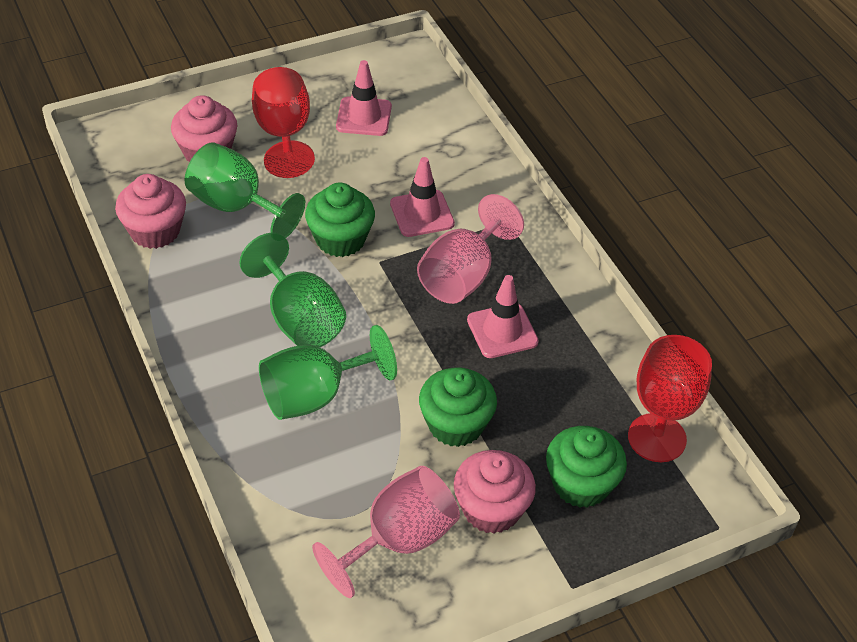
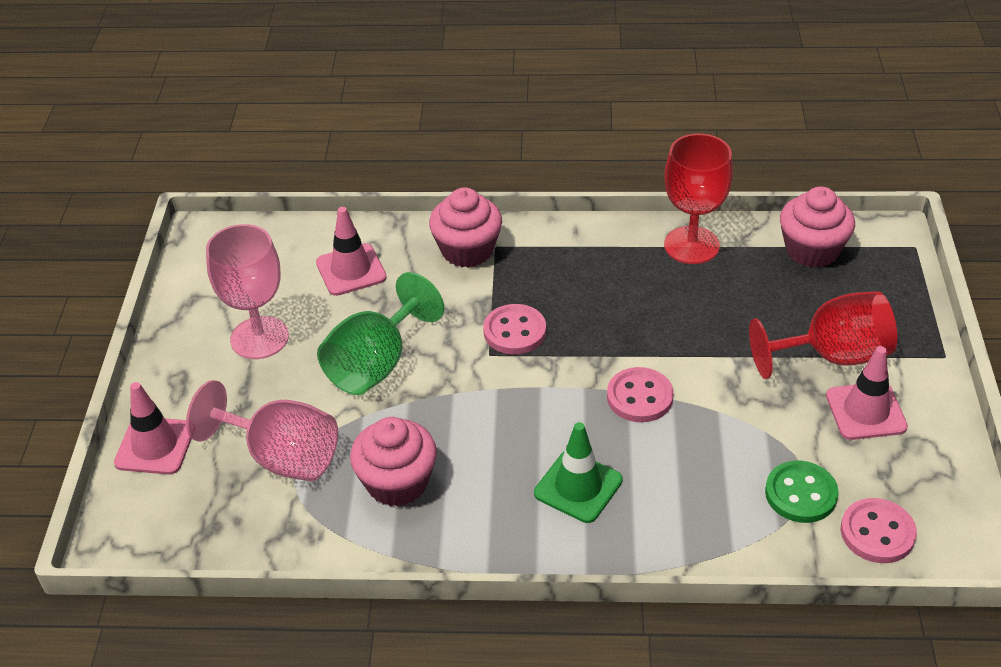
green button: none = 0 -> [765,461,839,523] = 1
green cupcake: [305,183,375,257] [419,367,497,447] [546,426,627,508] = 3 -> none = 0
green goblet: [184,142,305,238] [239,233,346,347] [259,325,397,420] = 3 -> [317,272,444,395] = 1
green traffic cone: none = 0 -> [534,422,623,523] = 1
pink button: none = 0 -> [483,304,546,354] [607,367,673,422] [841,498,917,563] = 3

